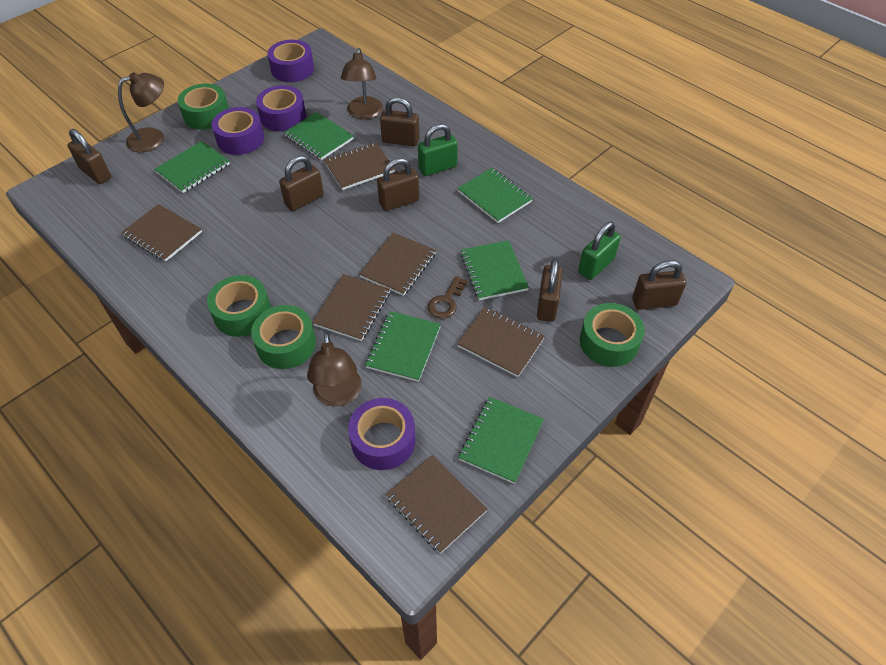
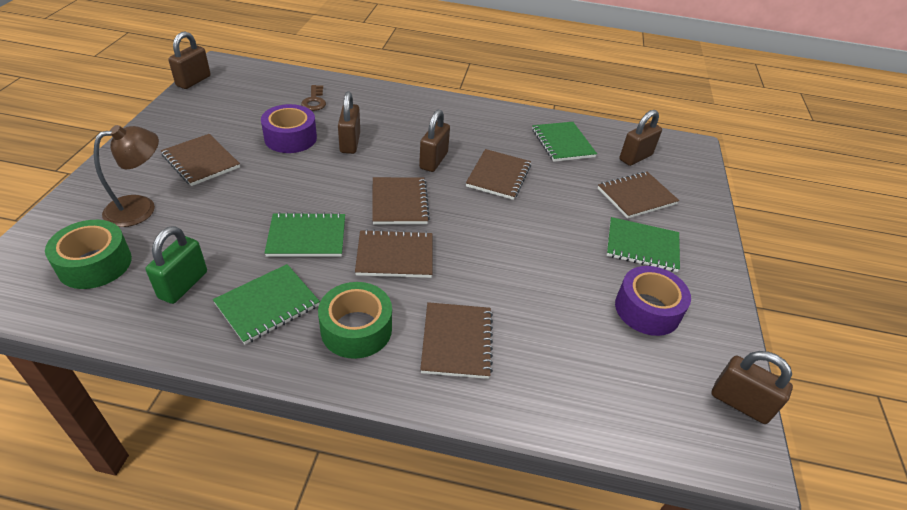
brown lamp: [118,72,164,152] [307,332,362,407] [341,48,383,119] = 3 -> [94,125,159,227] = 1
brown padlock: [67,129,111,184] [279,155,324,211] [377,158,419,211] [380,97,419,146] [537,259,562,322] [632,260,686,310] = 6 -> [168,31,211,89] [338,91,360,154] [419,109,450,172] [620,110,662,166] [712,351,793,424] = 5
green notebook: [154,141,230,193] [284,112,354,160] [365,311,441,382] [458,168,533,223] [458,397,544,484] [461,240,529,300] = 6 -> [213,264,320,344] [264,212,345,257] [532,122,597,162] [607,217,680,272] = 4
green padlock: [418,124,458,176] [578,222,621,280] = 2 -> [146,226,207,304] = 1
green tape: [178,84,229,130] [207,275,271,337] [251,305,316,369] [580,303,645,367] = 4 -> [45,220,132,289] [318,282,392,359] = 2
purple tape: [212,107,264,155] [256,85,306,132] [267,40,314,82] [348,398,416,470] = 4 -> [261,104,317,153] [615,266,691,336] = 2

